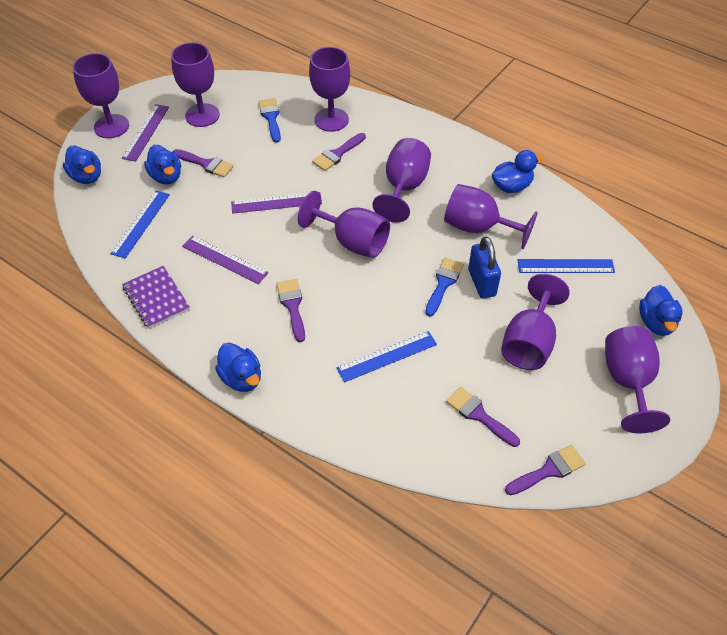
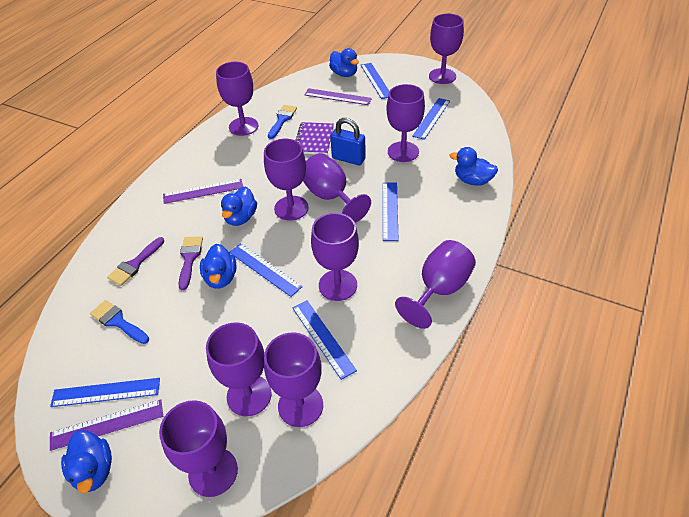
blue ruler: [110,190,170,258] [337,331,437,382] [517,259,615,273] = 3 -> [50,378,160,407] [229,243,302,297] [292,301,357,380] [361,63,389,99] [383,182,399,241] [412,98,450,140] = 6
purple brush: [173,149,234,178] [277,279,305,342] [312,133,366,171] [446,387,520,447] [505,445,586,495] = 5 -> [107,237,164,286] [178,236,203,290] = 2
purple goblet: [73,53,129,138] [171,42,220,127] [298,191,390,258] [309,47,350,132] [372,138,431,223] [444,184,538,249] [501,274,570,370] [605,326,670,433] = 8 -> [159,400,238,497] [206,322,272,416] [216,62,258,136] [264,139,309,221] [264,333,323,427] [303,153,371,223] [311,213,359,301] [387,84,425,162] [395,240,476,329] [429,13,464,84] = 10

